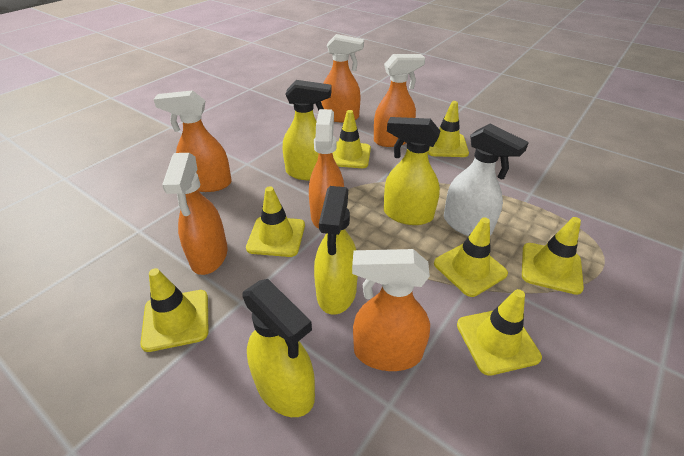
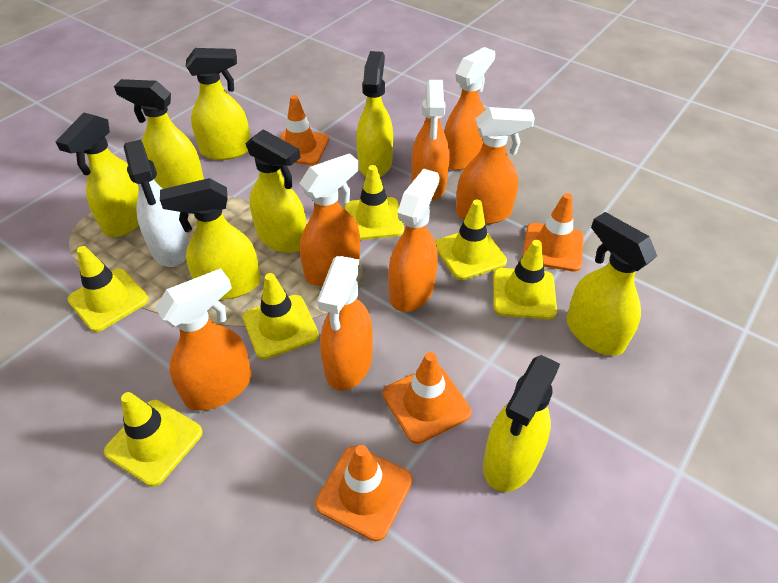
orange spray bottle: [153,90,232,192] [162,153,228,275] [309,109,344,229] [321,34,364,123] [352,249,430,371] [374,54,425,147] = 6 -> [155,268,252,411] [299,153,360,286] [317,256,373,391] [388,169,440,312] [411,80,449,201] [444,47,495,170] [456,107,535,224] = 7
orange traffic cone: none = 0 -> [280,95,329,165] [315,445,413,541] [383,352,471,444] [523,193,584,272] = 4
yellow spray bottle: [242,279,315,417] [283,80,331,180] [314,186,358,315] [384,117,440,225] = 4 -> [55,113,139,237] [114,79,204,189] [160,178,261,299] [186,48,250,160] [246,129,306,253] [356,51,393,177] [483,355,560,492] [567,212,657,356] = 8
yellow traffic cone: [140,268,208,352] [246,186,305,257] [333,110,371,168] [428,101,469,157] [434,217,508,297] [457,289,542,376] [522,217,584,295] = 7 -> [67,246,149,332] [104,392,203,487] [243,273,319,359] [345,165,404,240] [435,200,507,280] [493,240,557,319] = 6

